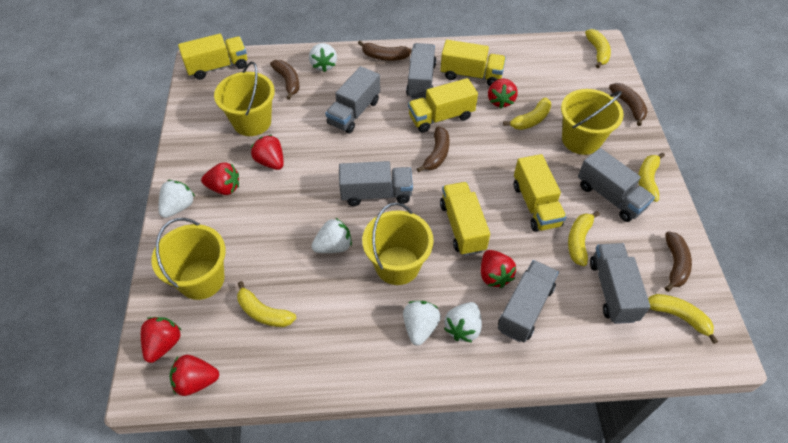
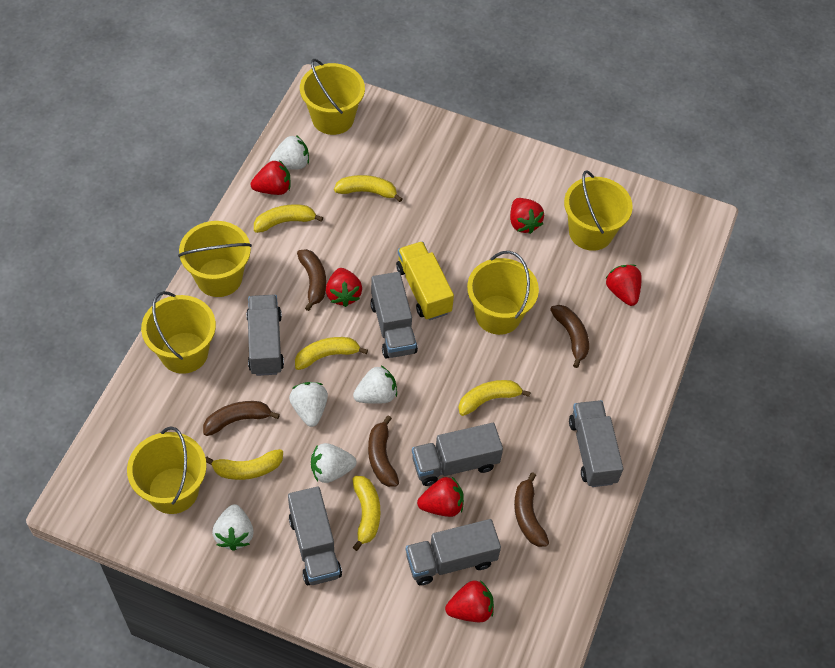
yellow bucket: [151,218,226,300] [214,62,275,136] [362,202,434,285] [561,89,624,155] = 4 -> [127,427,207,514] [141,291,216,374] [178,221,252,297] [300,59,365,135] [467,251,539,335] [564,170,633,251] = 6
yellow truck: [178,34,247,80] [408,78,478,133] [440,40,506,86] [440,182,490,256] [514,154,566,232] = 5 -> [396,241,454,320] = 1

